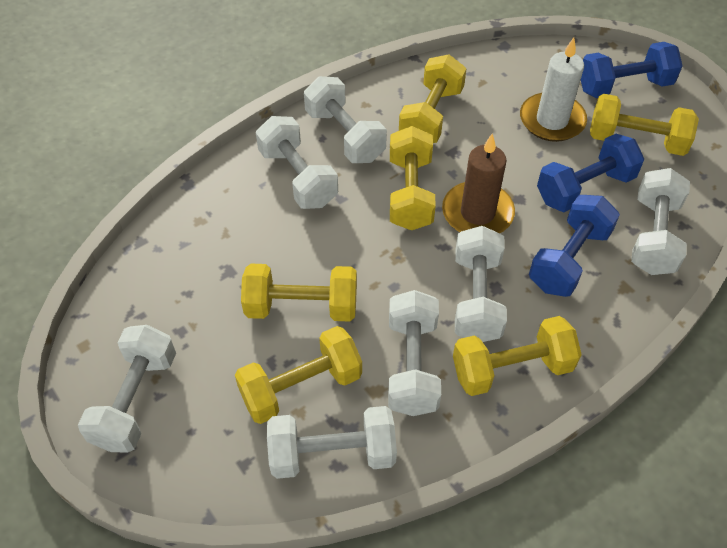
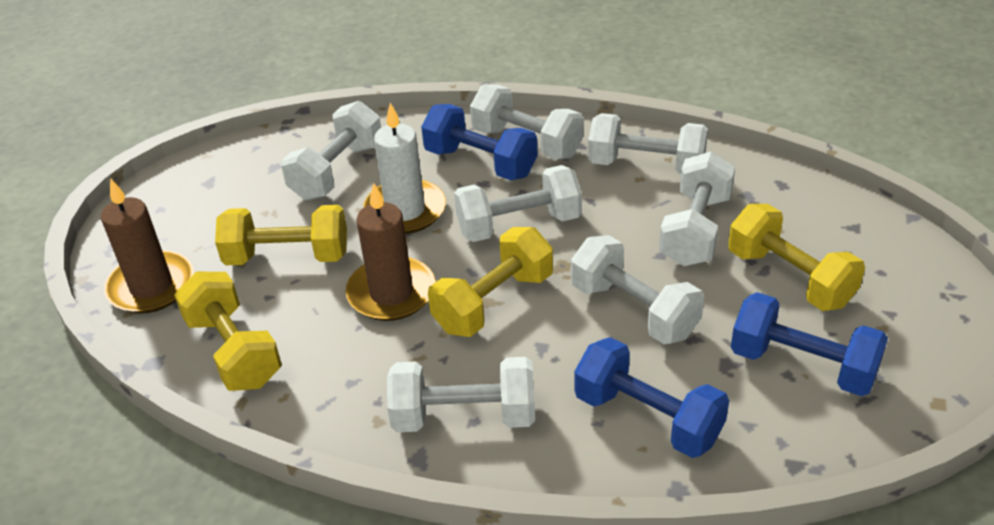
brown candle: [442,133,515,233] = 1 -> [101,178,194,314] [346,183,435,321] = 2
yellow dumbbell: [235,326,362,424] [241,264,357,321] [390,126,436,230] [399,54,467,143] [453,316,582,396] [590,94,699,156] = 6 -> [174,272,282,391] [215,205,347,265] [428,227,553,337] [728,204,865,311] = 4

